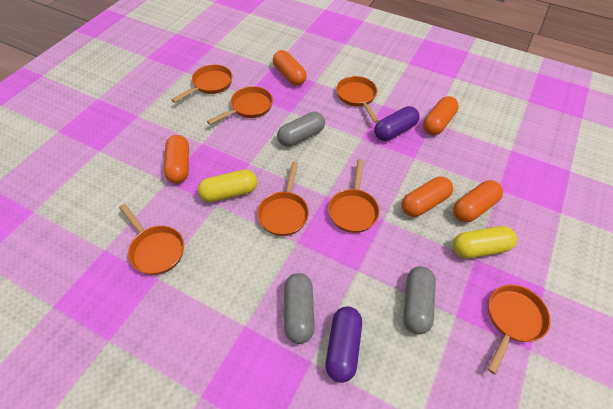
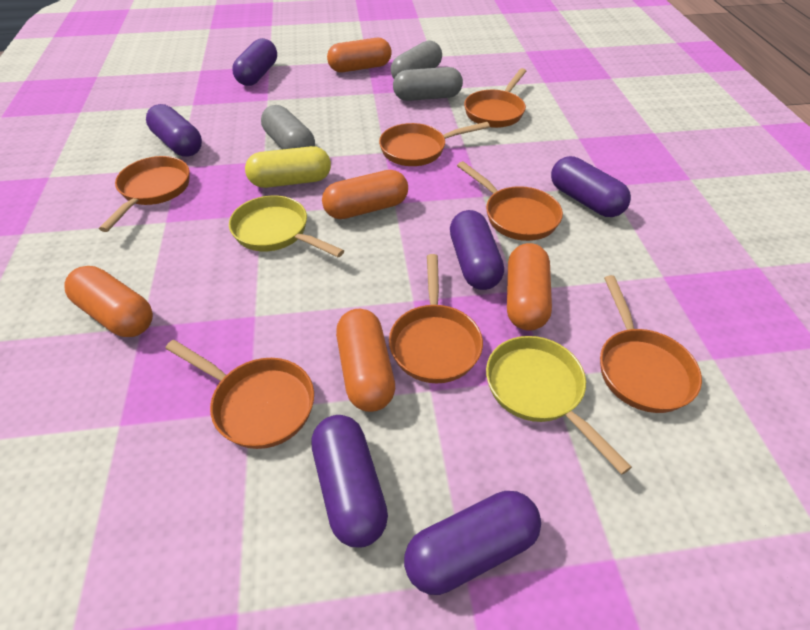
purple capsule: [325,306,362,383] [374,106,419,141] = 2 -> [146,104,202,157] [232,38,277,86] [311,415,388,548] [404,491,541,595] [450,210,504,290] [551,156,631,217] = 6
yellow capsule: [198,170,257,202] [453,226,517,259] = 2 -> [245,146,331,188] = 1
yellow pan: none = 0 -> [229,195,344,257] [486,336,632,475] = 2

